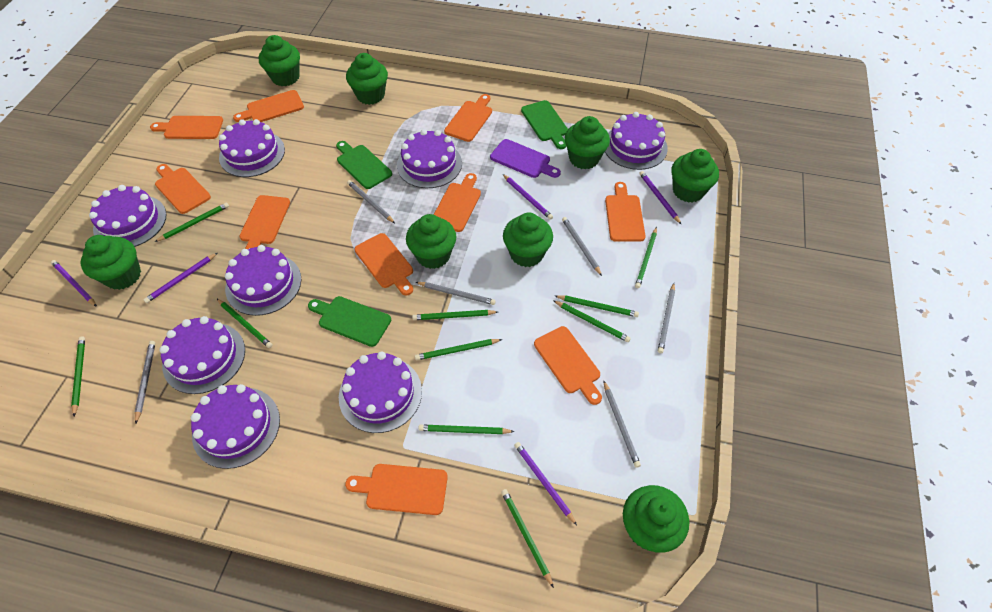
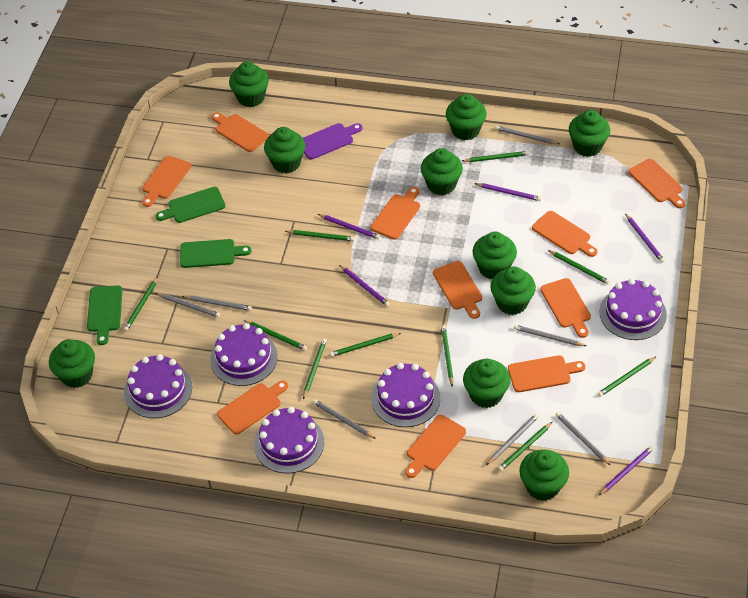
green cupcake: [81,235,141,290] [259,35,300,86] [346,53,388,105] [406,214,456,269] [503,212,553,267] [565,116,610,169] [623,485,689,553] [672,149,719,203] = 8 -> [49,339,95,388] [229,61,269,107] [264,127,305,174] [420,148,463,195] [446,94,487,140] [463,359,510,408] [473,232,517,279] [490,266,536,315] [519,449,569,501] [569,110,610,157] = 10
grey pencil: [134,341,155,424] [347,180,395,223] [416,282,496,305] [562,217,602,276] [604,381,641,468] [658,283,675,353] = 6 -> [156,293,220,317] [182,295,252,311] [313,399,376,439] [486,414,539,465] [495,126,560,144] [514,325,586,346] [556,412,610,465] = 7
purple cake: [89,185,166,247] [160,316,245,394] [191,384,280,469] [219,119,285,177] [225,245,302,316] [339,351,422,433] [397,129,462,188] [605,112,668,170] = 8 -> [124,354,192,418] [210,323,278,386] [254,407,324,474] [371,363,440,427] [599,278,667,340] = 5

